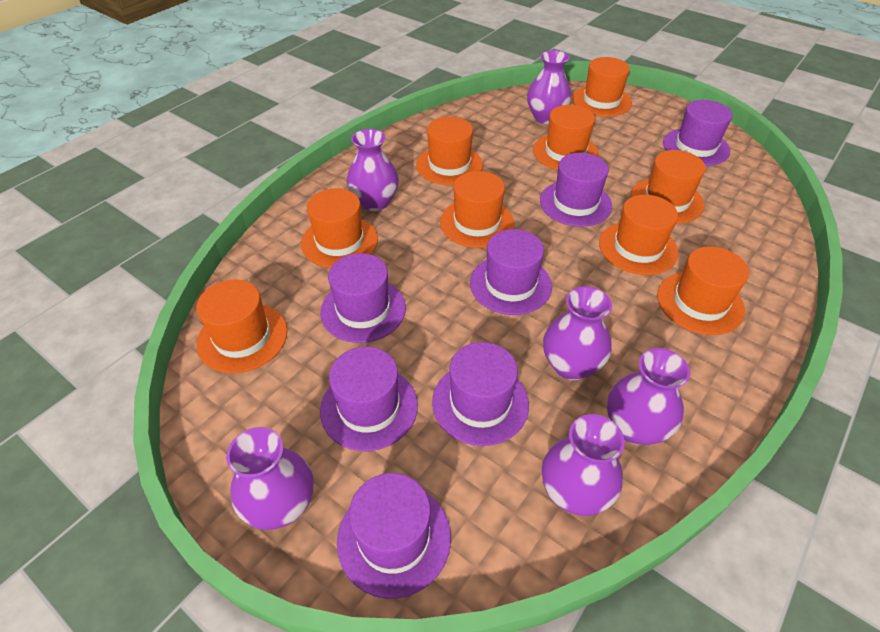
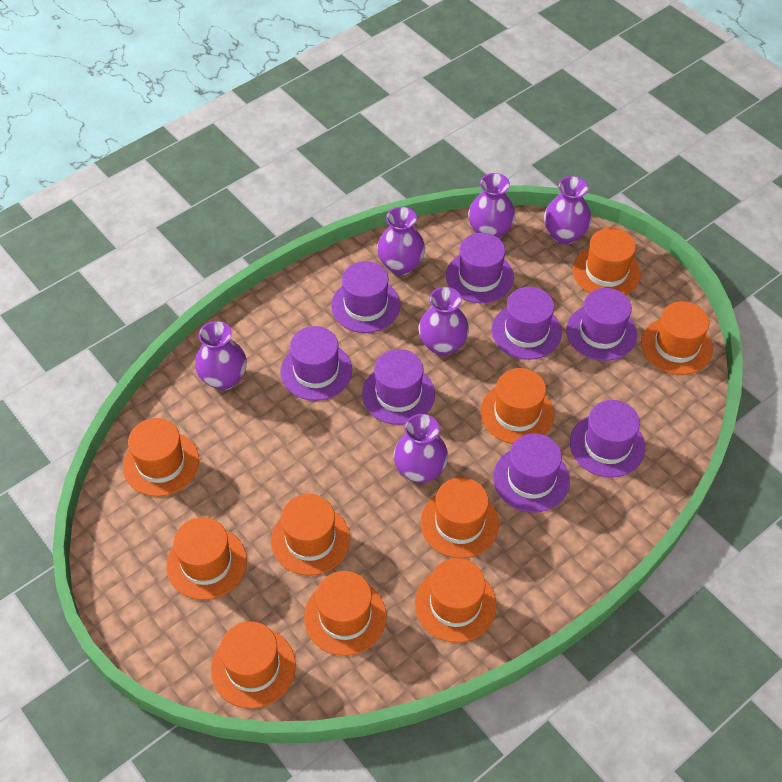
orange hat: [196,279,287,373] [301,188,378,268] [416,117,483,185] [440,171,514,248] [533,105,599,170] [572,57,632,117] [599,195,678,275] [631,150,706,224] [657,246,749,335] = 9 -> [123,418,199,497] [166,517,247,600] [211,621,296,709] [271,494,350,576] [304,571,387,656] [415,558,497,643] [421,478,499,558] [480,368,554,444] [573,228,641,295] [641,301,713,375] = 10
purple hat: [320,253,406,343] [320,347,418,451] [337,473,451,599] [432,342,529,446] [470,229,552,315] [540,153,612,227] [663,100,733,166] = 7 -> [280,326,352,401] [331,261,400,333] [362,349,435,425] [446,233,514,303] [491,287,562,360] [493,433,570,513] [566,288,637,361] [570,400,645,478] = 8

